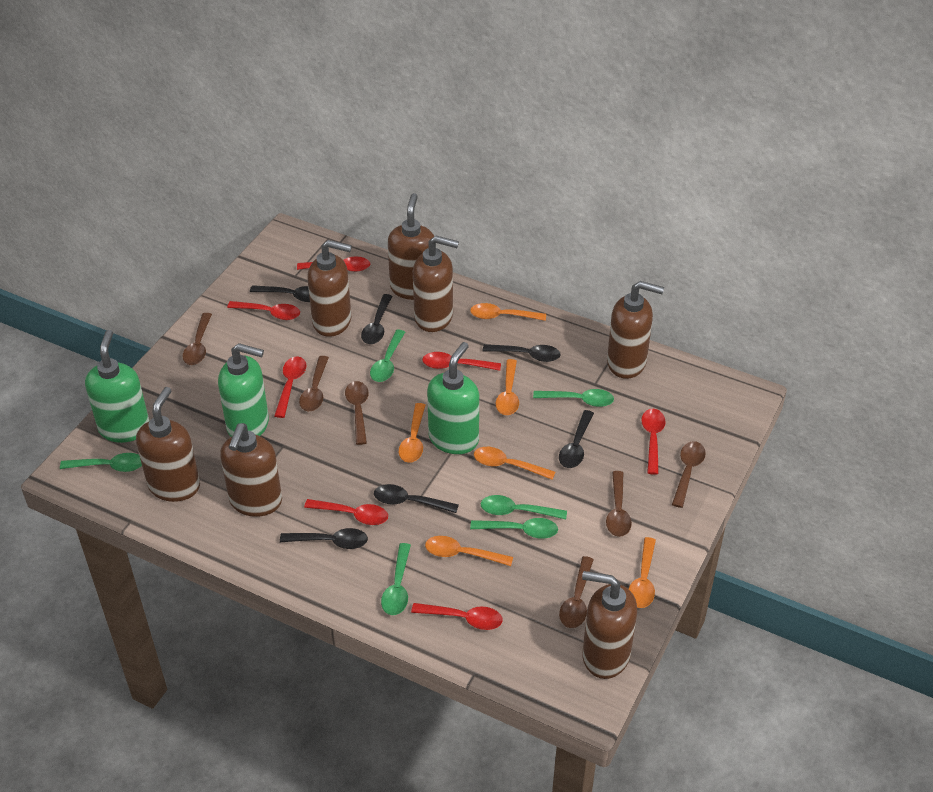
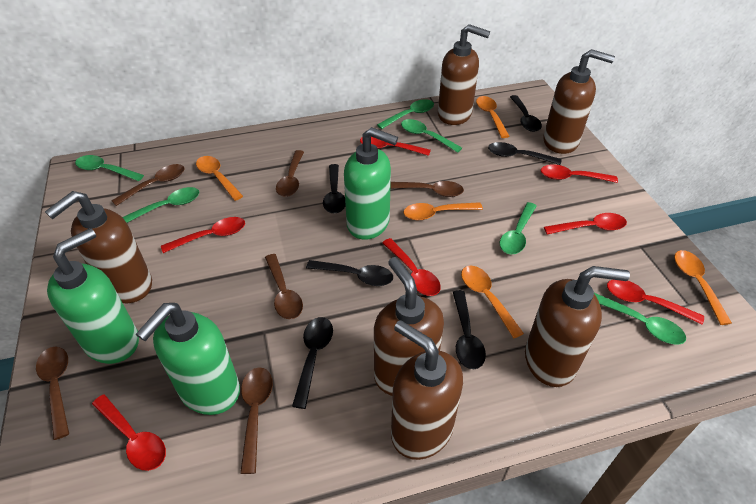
brown soap dispenser: [136,387,200,502] [220,423,282,517] [307,240,352,337] [388,193,434,300] [413,236,459,332] [582,571,637,679] [607,281,664,379] = 7 -> [45,191,152,303] [374,257,444,396] [391,320,463,460] [438,24,490,125] [525,266,630,387] [543,49,615,154] = 6
orange spoon: [399,403,426,463] [425,536,513,566] [470,303,546,321] [474,447,555,480] [496,359,519,415] [629,537,656,608] = 6 -> [196,156,243,201] [404,202,483,220] [461,266,524,338] [476,96,510,138] [674,250,732,325] = 5

